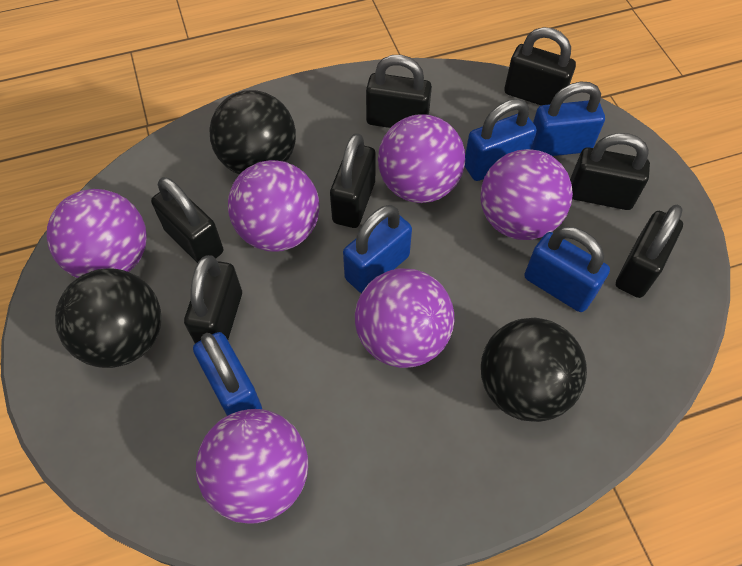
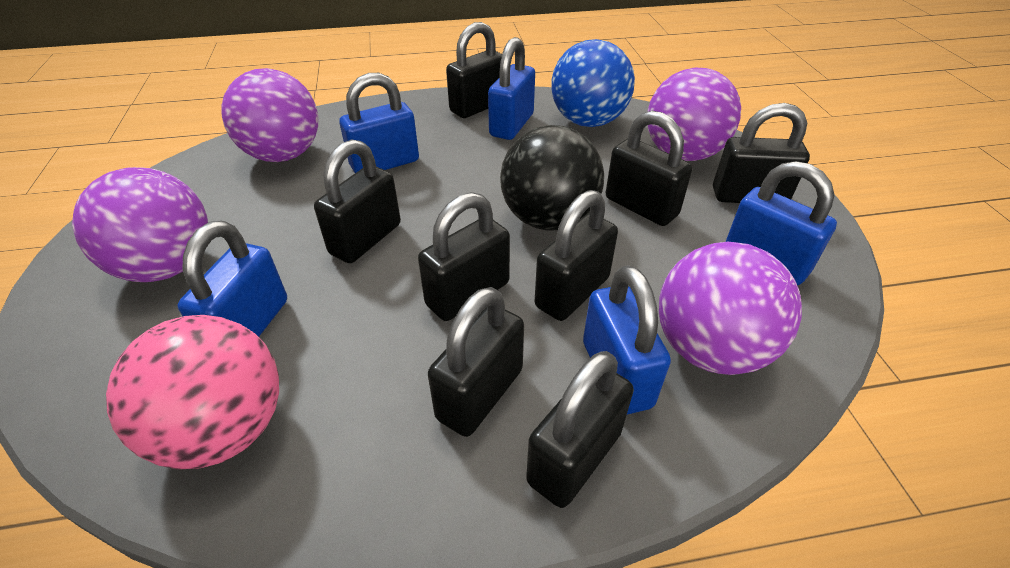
black ball: [55,268,162,368] [209,90,296,175] [481,317,587,422] = 3 -> [500,125,604,231] = 1
black padlock: [151,177,223,263] [184,255,242,344] [330,133,376,228] [366,55,432,128] [504,27,576,106] [570,133,650,210] [616,205,683,298] = 7 -> [314,139,401,263] [418,192,510,321] [428,287,524,437] [446,22,502,118] [526,351,634,508] [535,190,618,321] [606,111,692,226] [713,103,810,203] = 8
blue ball: none = 0 -> [551,39,635,127] = 1
pink ball: none = 0 -> [106,315,279,469] = 1
purple ball: [47,189,147,278] [196,409,308,524] [228,160,320,252] [355,268,454,368] [378,115,465,203] [480,149,573,240] = 6 -> [72,167,208,282] [221,68,318,162] [647,68,741,161] [659,242,802,375] = 4

